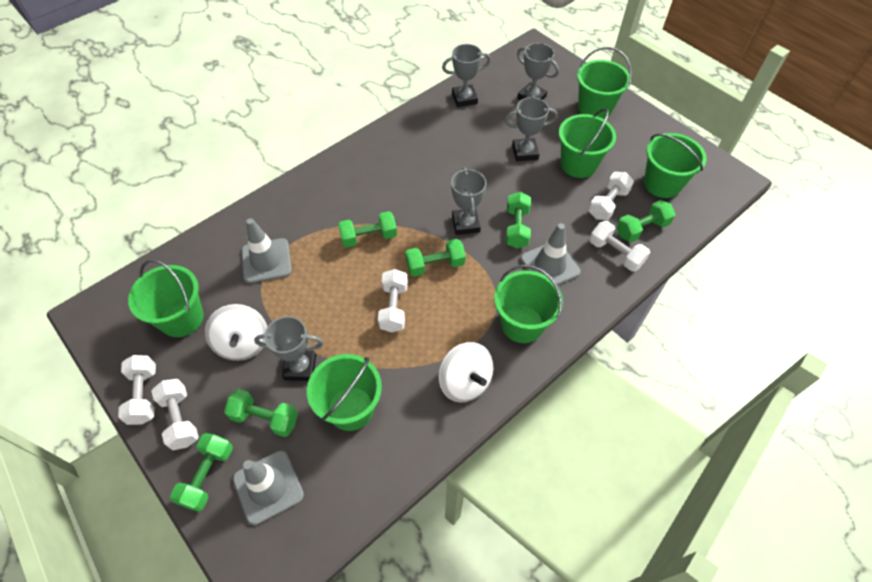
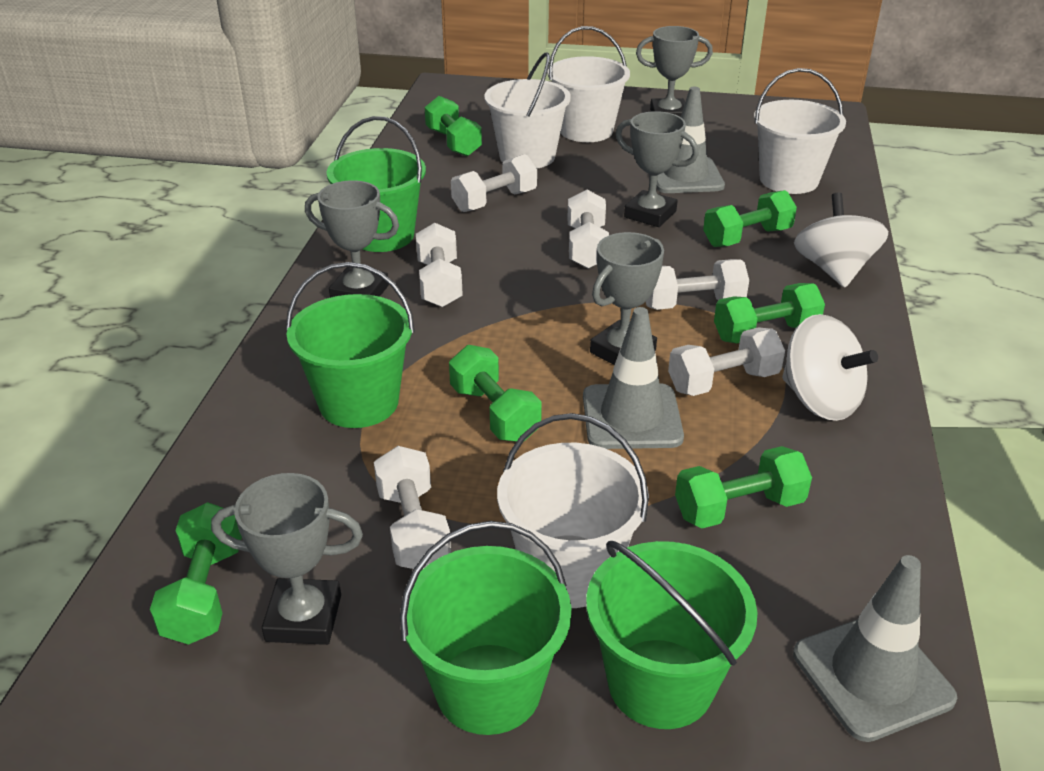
green bucket: [128,259,204,337] [307,354,382,431] [494,265,563,343] [559,108,616,178] [577,47,632,119] [644,133,707,198] = 6 -> [286,262,415,428] [326,116,426,252] [400,521,572,735] [586,541,757,729] = 4
white bucket: none = 0 -> [484,52,571,169] [497,413,649,608] [548,26,630,142] [754,68,846,194] = 4
white dumbbell: [118,355,156,425] [151,379,199,450] [378,269,408,332] [588,172,634,220] [589,221,650,271] = 5 -> [374,446,451,570] [416,223,463,307] [451,154,537,212] [567,190,609,269] [646,259,749,310] [668,327,785,396] = 6

